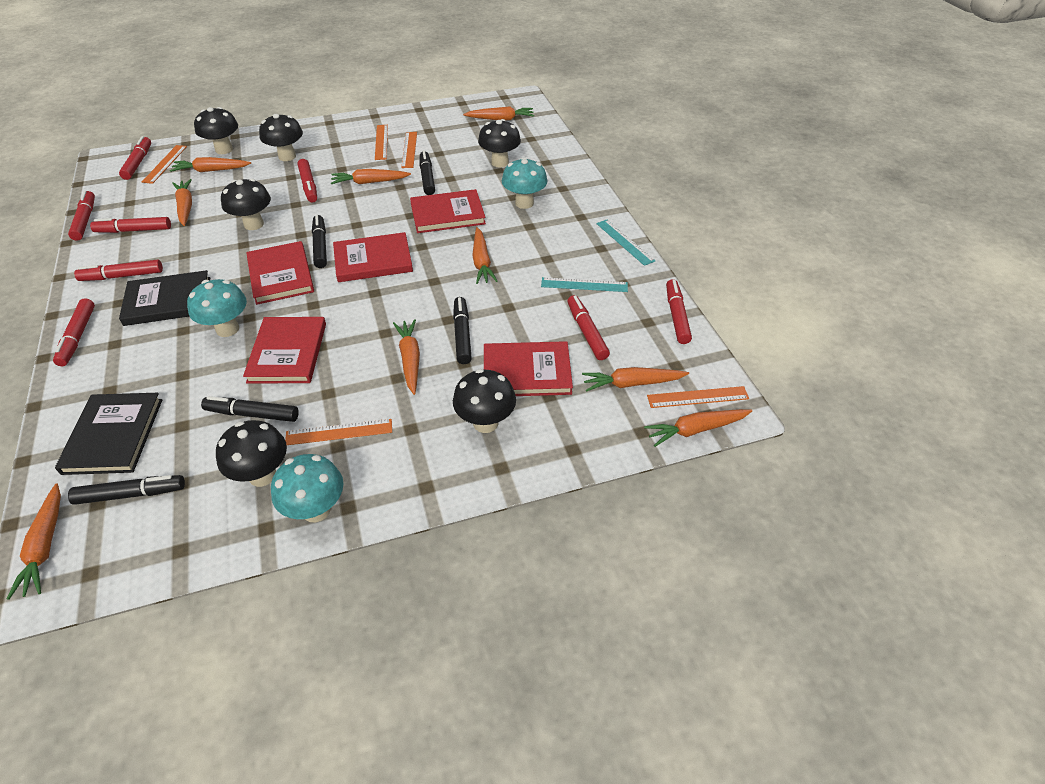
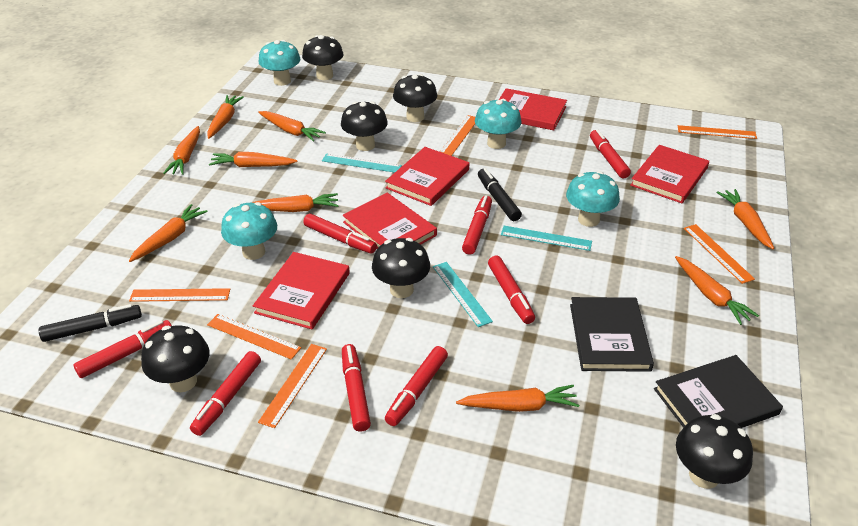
black marker: [68,475,185,505] [201,396,299,422] [312,215,327,268] [420,150,435,195] [453,297,472,364] = 5 -> [39,304,142,342] [478,168,522,221] = 2
orange ruler: [142,145,187,184] [285,419,392,445] [375,125,388,160] [401,132,417,168] [647,386,749,408] = 5 -> [129,288,230,302] [207,314,301,360] [258,344,327,428] [440,115,475,156] [678,125,757,139] [684,224,755,284] = 6
turquoise mushroom: [187,279,247,337] [271,454,343,522] [502,157,548,209] = 3 -> [221,202,277,260] [259,40,300,86] [475,99,521,149] [566,171,620,227] = 4
turquoise ruler: [541,277,628,292] [596,220,655,266] = 2 -> [322,153,402,173] [433,262,493,327] [501,226,592,251] = 3

